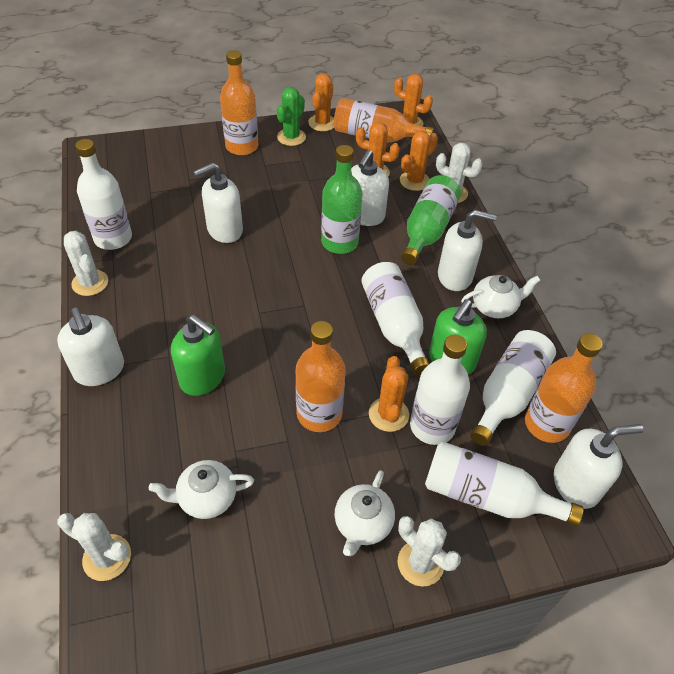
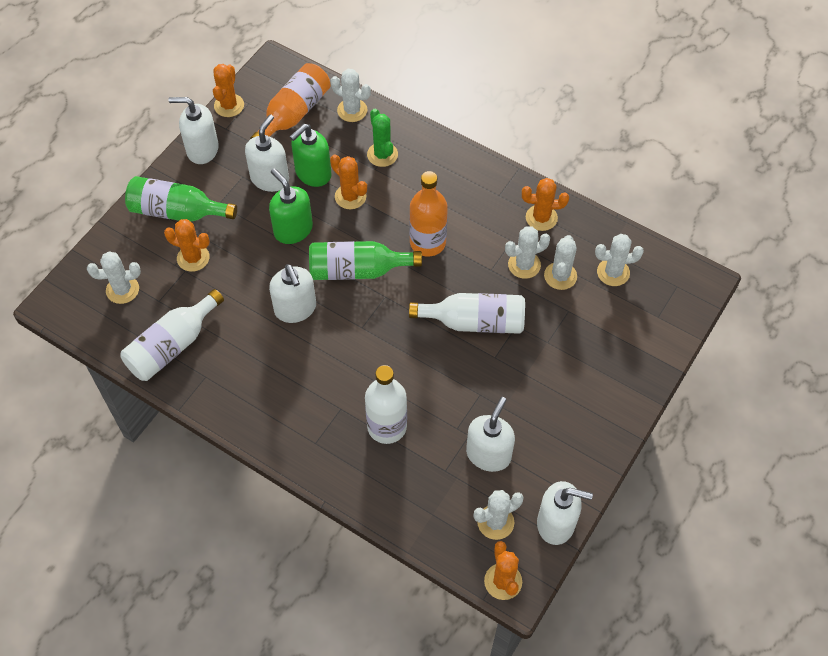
orange bottle: [220,50,259,155] [295,321,346,432] [334,98,434,143] [525,333,603,443] = 4 -> [250,63,331,139] [409,171,448,257] = 2
white bottle: [75,139,132,250] [361,262,430,375] [410,335,470,445] [425,442,583,527] [470,330,556,446] = 5 -> [120,289,224,381] [365,365,407,444] [409,293,525,334] = 3
white cactus: [58,513,131,581] [64,231,108,296] [398,516,461,587] [436,143,483,203] = 4 -> [87,251,141,304] [331,69,371,122] [473,490,524,540] [505,226,550,279] [544,235,577,290] [595,234,644,286] = 6
white teapot: [149,460,254,519] [334,470,395,556] [461,275,541,319] = 3 -> none = 0

